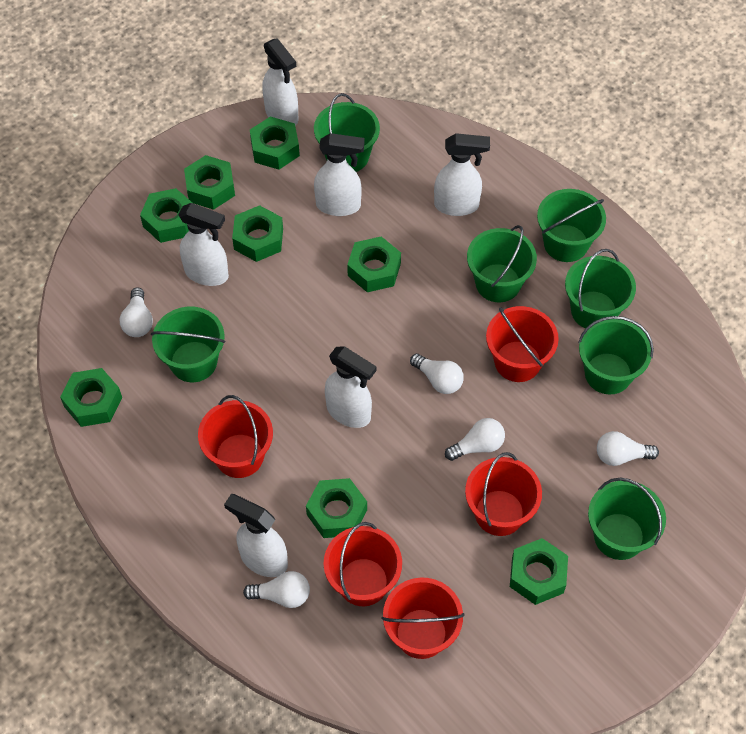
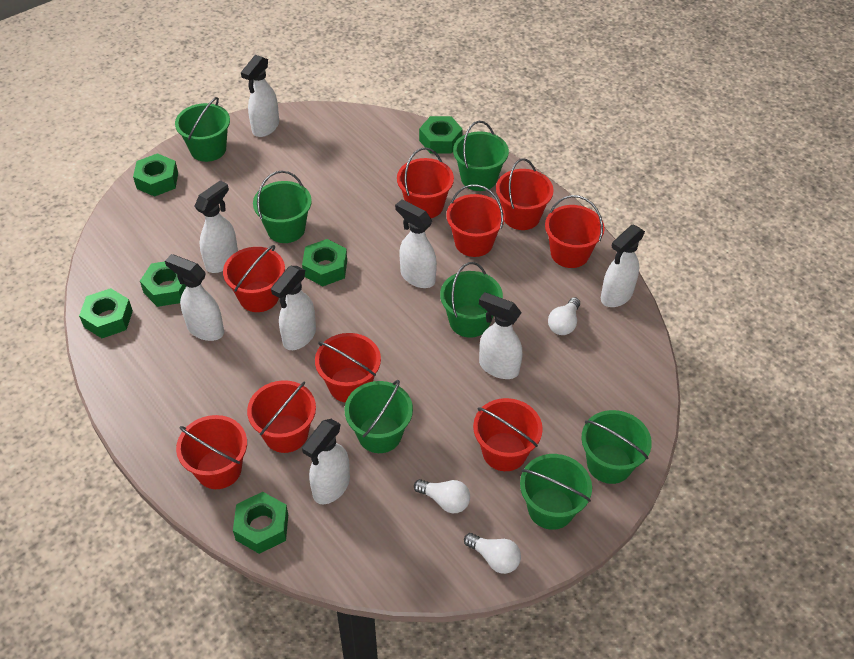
green nut: [60,368,122,427] [140,188,192,243] [184,155,235,210] [232,205,283,262] [250,116,300,170] [306,478,367,538] [347,236,401,292] [510,538,568,605] = 8 -> [79,288,133,338] [133,153,178,197] [140,261,186,307] [233,492,288,554] [302,239,347,286] [419,116,463,154] = 6
red bucket: [198,395,273,478] [323,522,402,606] [381,577,464,659] [465,452,542,536] [486,306,559,382] = 5 -> [176,415,247,489] [223,245,285,312] [247,380,316,453] [315,333,381,403] [397,147,454,218] [446,184,505,257] [473,398,543,471] [496,158,554,230] [545,195,605,268] = 9
white light bulb: [120,288,153,337] [243,571,310,608] [410,353,464,394] [445,418,505,461] [597,431,659,466] = 5 -> [414,479,470,513] [464,533,521,574] [548,297,580,335] = 3
white spray bottle: [178,203,229,286] [224,494,288,577] [263,38,298,126] [314,133,364,216] [325,346,377,428] [434,133,490,216] = 6 -> [165,254,224,341] [194,180,238,273] [241,55,279,137] [271,266,316,350] [302,419,350,504] [395,199,437,288] [479,292,522,379] [601,225,645,307] = 8

